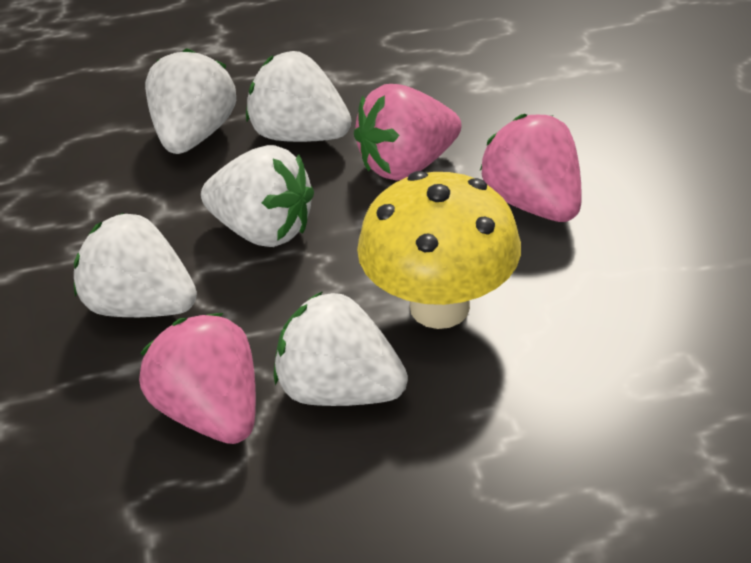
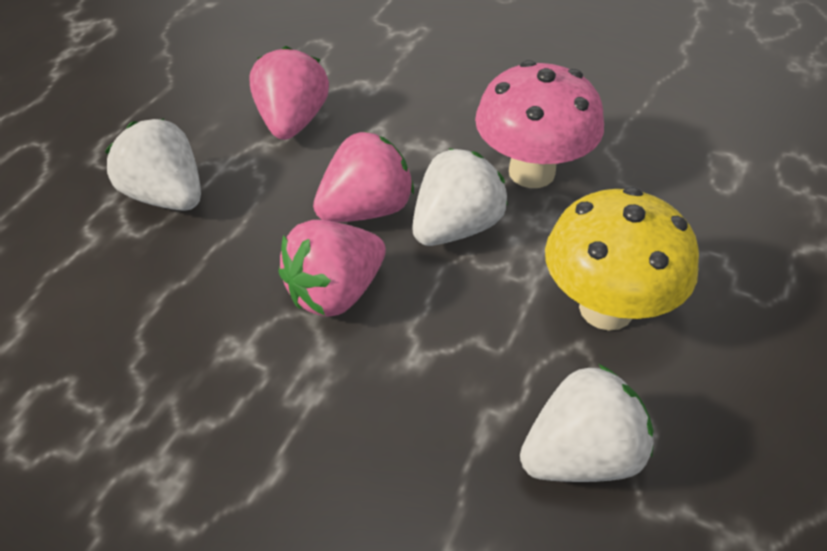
pink mushroom: none = 0 -> [475,60,604,188] = 1
white strawberry: [74,213,197,317] [145,48,236,154] [201,145,314,247] [246,51,352,142] [274,291,408,406] = 5 -> [105,118,201,211] [412,148,508,246] [520,364,654,482] = 3

